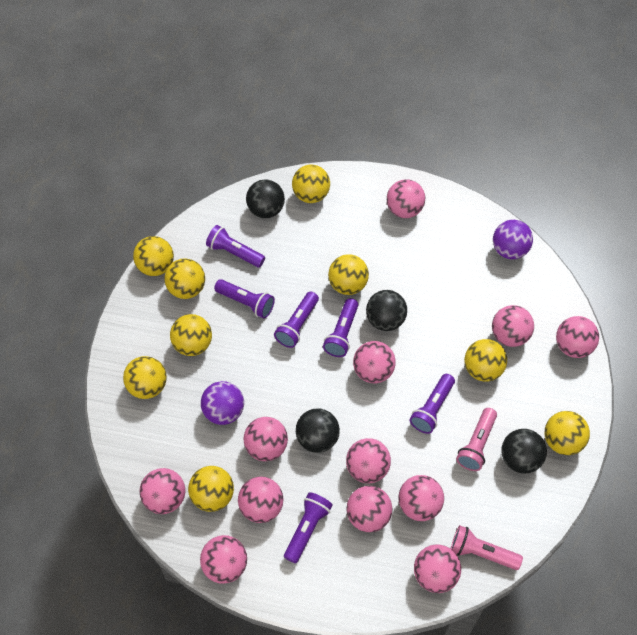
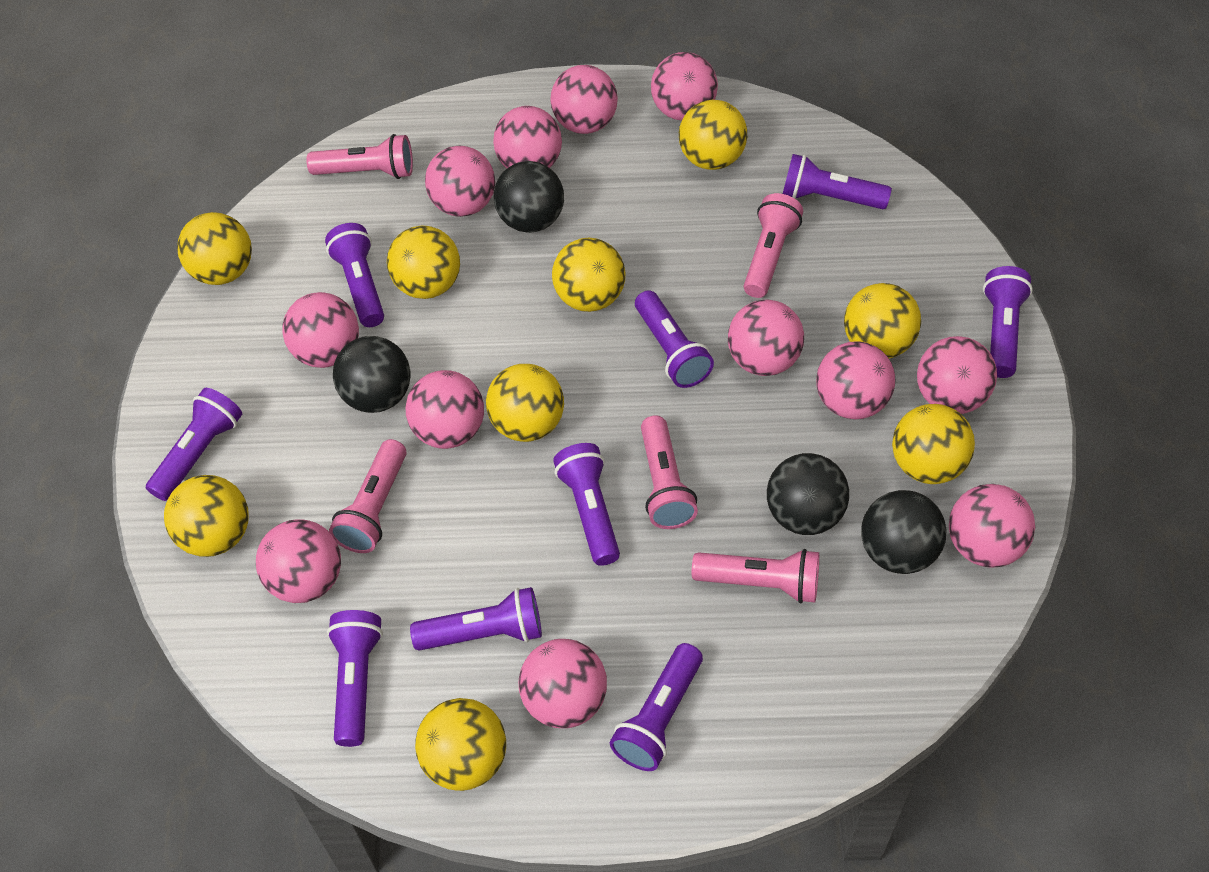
pink flashlight: [451,525,523,570] [456,408,497,471] = 2 -> [306,134,413,179] [329,439,406,553] [641,415,698,529] [692,549,819,603] [744,193,803,298] = 5
purple ball: [201,381,244,425] [493,220,533,259] = 2 -> none = 0
purple flashlight: [206,225,265,267] [214,279,275,319] [274,292,319,348] [284,492,333,563] [323,298,358,357] [410,374,455,434] = 6 -> [146,388,242,501] [325,223,384,327] [327,610,383,747] [410,587,542,651] [553,443,620,566] [610,643,703,771] [635,290,714,388] [783,154,892,209] [983,266,1033,378] = 9

